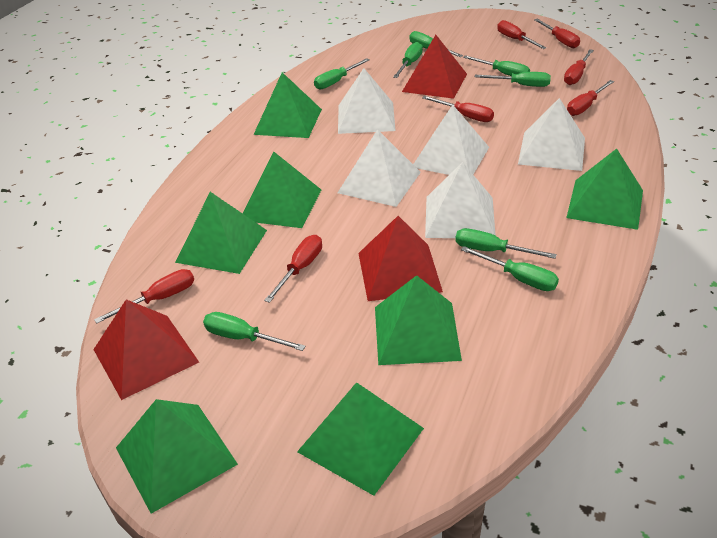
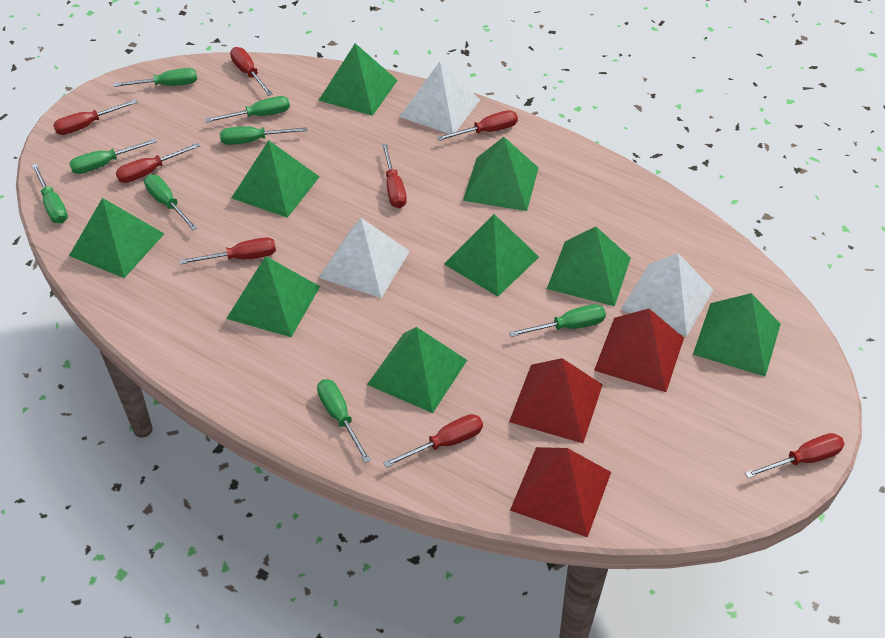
green pyramid: [116,399,238,514] [175,192,267,274] [243,151,321,228] [253,72,322,138] [297,382,424,496] [375,275,462,365] [566,149,643,230] = 7 -> [69,198,164,278] [226,256,320,337] [232,140,319,218] [319,43,398,116] [367,327,467,413] [444,214,539,296] [463,137,539,211] [547,227,631,306] [693,293,781,377] = 9
red screwdriver: [94,269,194,323] [264,235,322,303] [422,96,494,122] [497,20,547,49] [534,19,580,48] [564,49,594,85] [567,80,614,116] = 7 -> [53,99,138,135] [116,143,200,183] [180,237,276,264] [230,47,273,96] [382,144,407,208] [383,414,483,468] [437,110,518,141] [745,433,844,478] = 8
white pyramid: [338,68,396,134] [338,129,421,207] [413,105,489,175] [425,162,496,238] [518,98,585,171] = 5 -> [319,218,410,298] [399,61,480,134] [621,253,713,337] = 3

